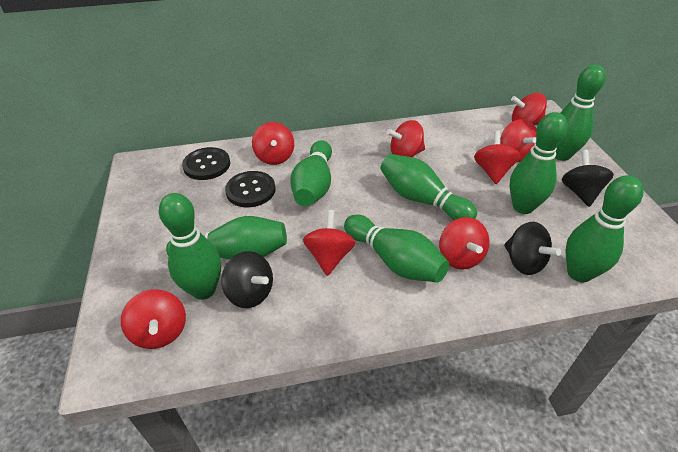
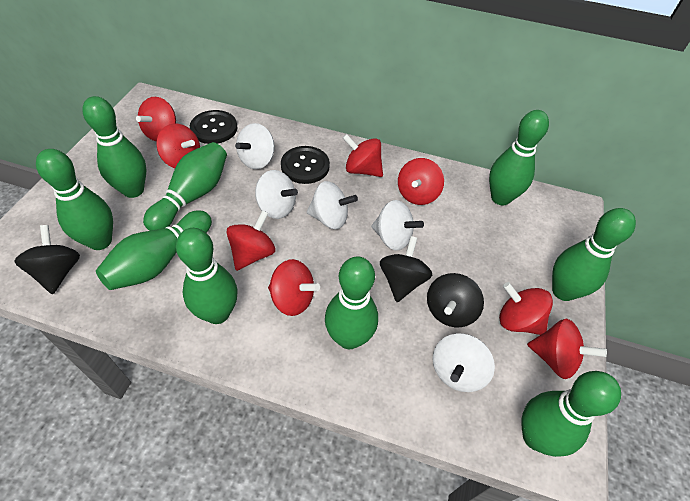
green bowling pin: [159,193,221,300] [166,216,287,260] [290,140,332,206] [344,214,449,282] [380,154,477,220] [510,112,568,214] [555,65,606,161] [565,176,643,282] = 8 -> [36,149,113,250] [82,96,147,198] [96,210,212,290] [143,142,227,231] [176,228,238,324] [325,256,378,349] [489,110,549,205] [522,371,621,457] [552,208,636,301] = 9
white spinning top: none = 0 -> [235,123,275,169] [255,170,298,219] [307,181,358,229] [371,200,424,251] [432,333,495,392] = 5

